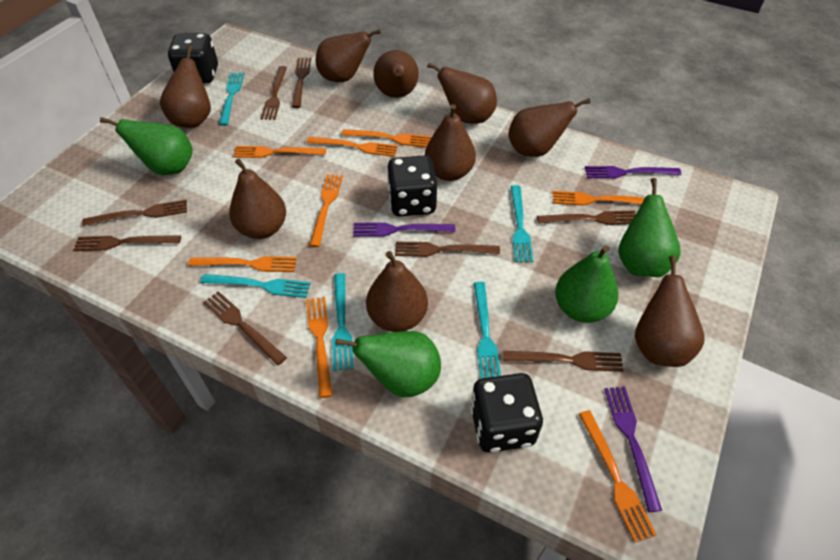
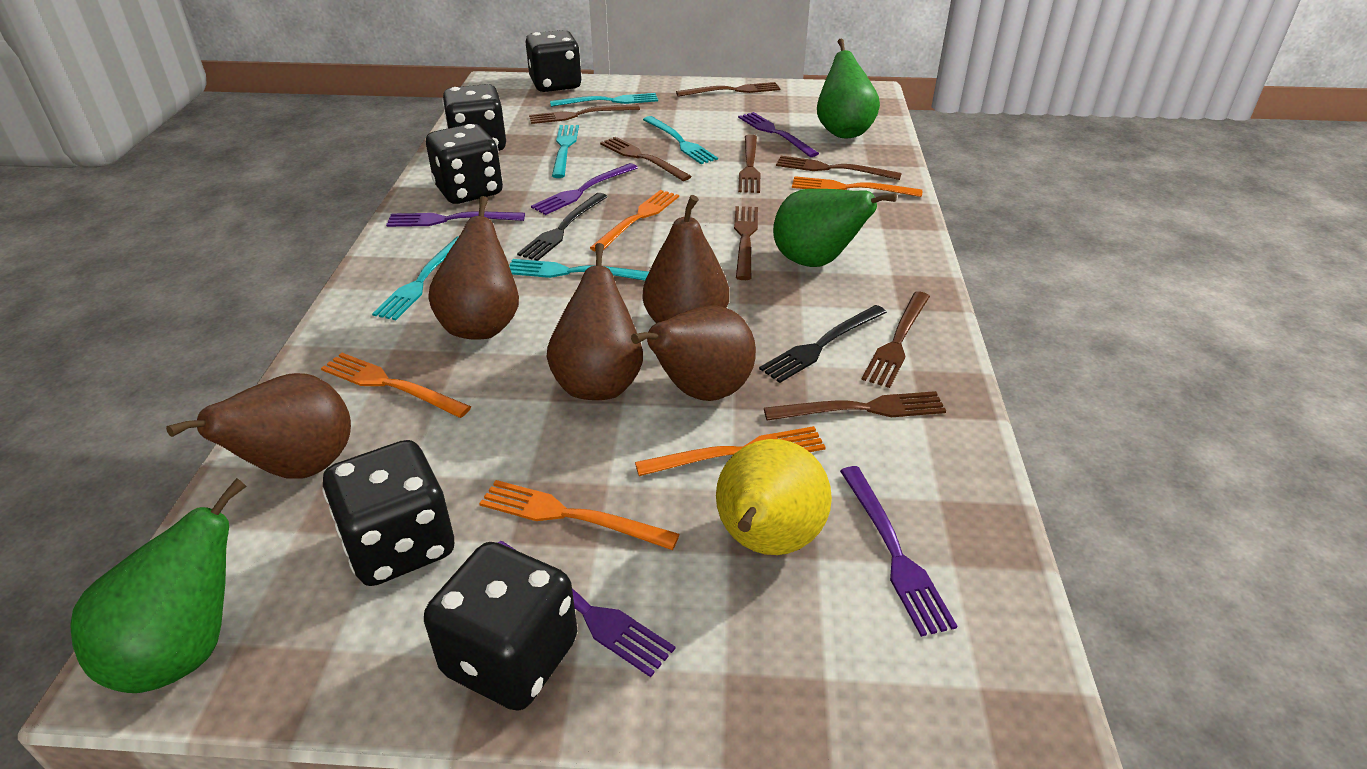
black dice: [168,33,218,83] [387,155,437,216] [470,373,543,453] = 3 -> [322,440,454,586] [424,542,578,711] [426,124,503,204] [442,84,506,151] [526,30,582,92] = 5
black fork: none = 0 -> [517,193,608,261] [759,305,887,383] = 2
brown pear: [160,46,211,128] [229,158,286,239] [316,29,381,82] [366,251,428,332] [373,50,419,98] [425,104,476,181] [427,62,497,124] [508,98,591,157] [635,255,705,367] = 9 -> [166,373,351,479] [428,196,519,340] [547,243,643,400] [631,305,756,401] [643,195,729,323] = 5
green pear: [100,117,193,175] [336,331,441,397] [555,245,619,323] [618,178,681,277] = 4 -> [71,478,246,693] [773,189,897,267] [817,38,880,138] = 3
orange fork: [188,256,297,272] [233,146,326,158] [306,297,332,398] [307,137,398,157] [309,174,343,247] [341,129,431,147] [552,191,645,205] [579,410,657,543] = 8 -> [321,353,471,418] [479,480,680,550] [590,190,679,252] [635,426,826,476] [792,176,922,197] = 5
purple fork: [353,222,455,237] [585,166,682,178] [604,386,662,512] = 3 -> [386,212,525,227] [498,541,675,677] [531,163,638,215] [738,112,819,157] [840,466,957,637] = 5
yellow pear: none = 0 -> [716,439,832,555] = 1

